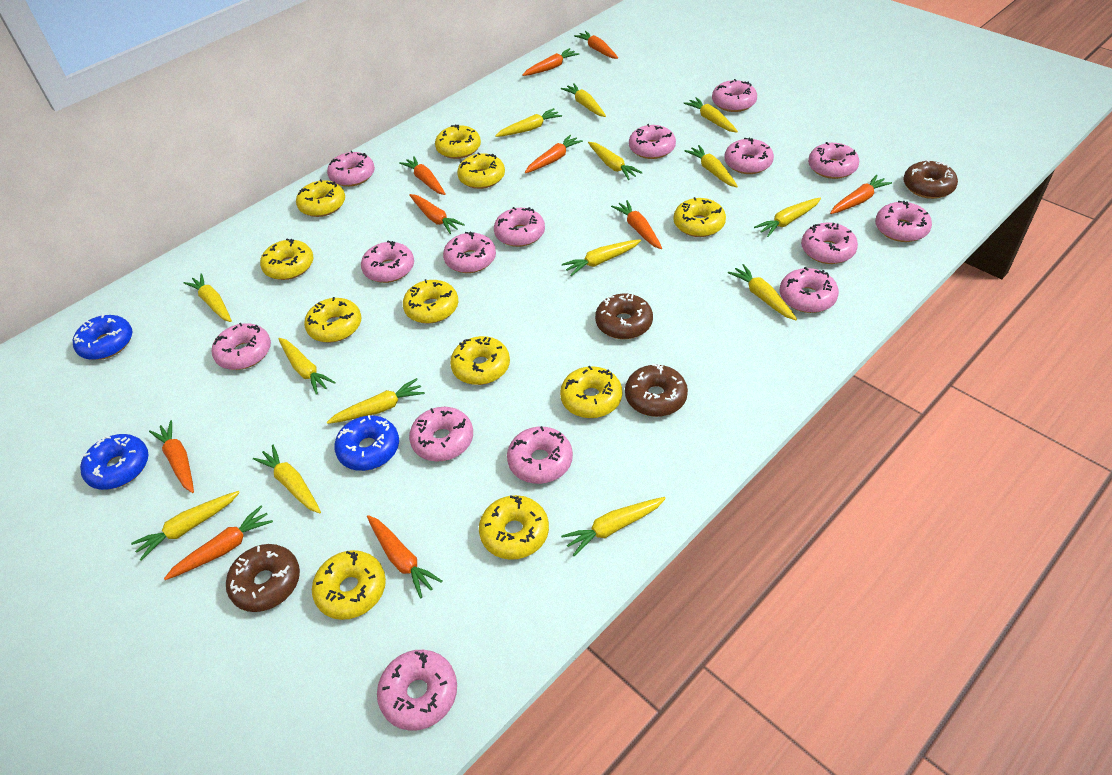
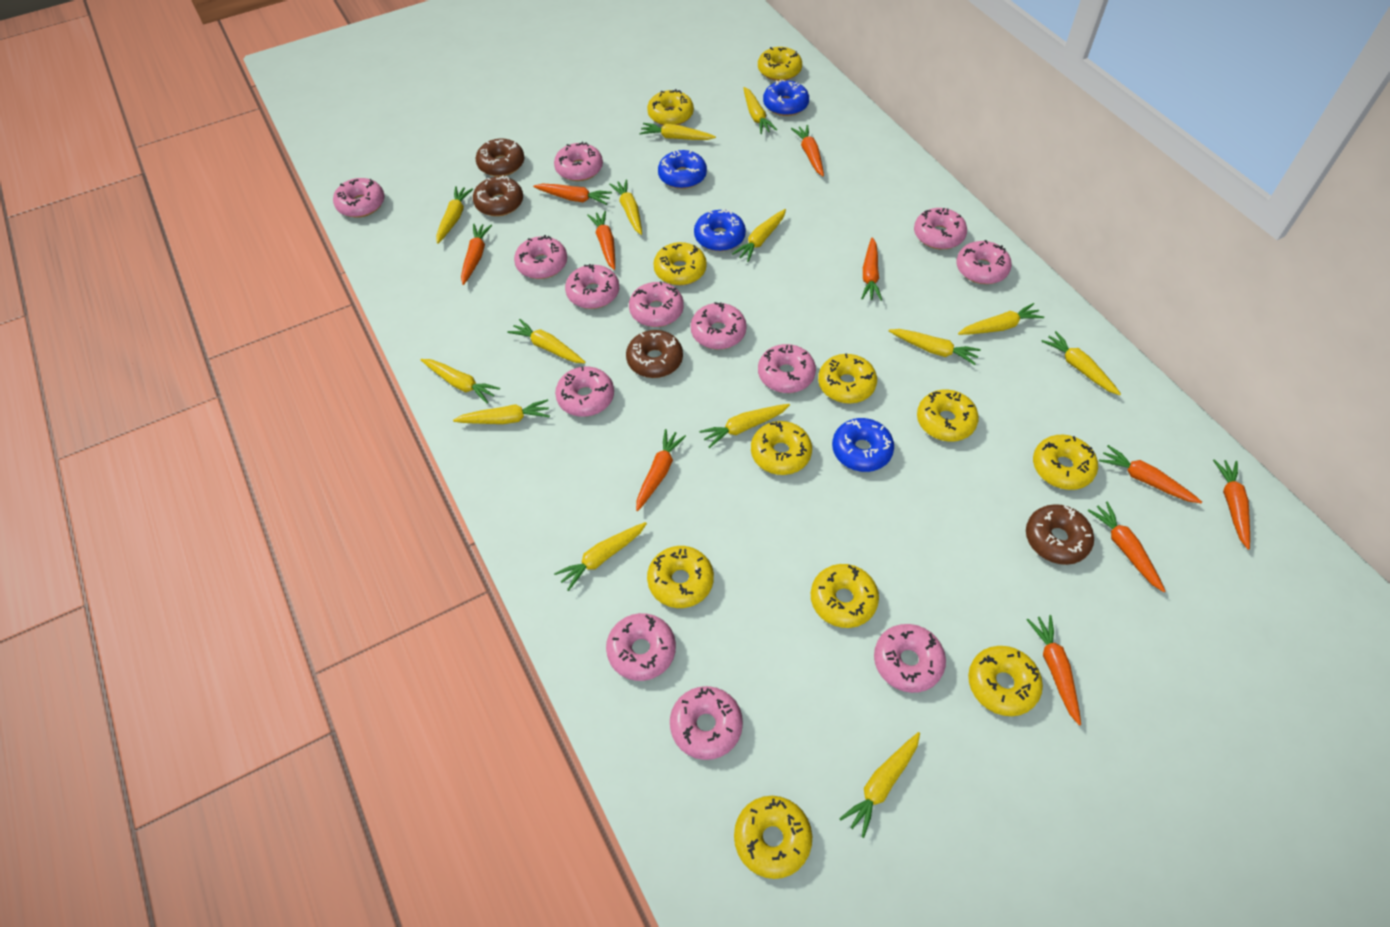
blue donut: [73,314,132,360] [80,434,148,490] [334,415,399,471] = 3 -> [658,150,707,189] [694,209,746,251] [763,80,809,116] [832,418,894,472] = 4
pink donut: [212,323,271,370] [327,151,375,187] [361,241,414,283] [377,650,457,731] [409,407,473,461] [443,232,496,273] [494,207,545,247] [507,426,573,484] [629,124,676,159] [712,79,757,112] [724,138,774,174] [780,267,839,313] [801,223,858,264] [808,142,860,179] [875,201,932,242] = 15 -> [333,178,385,218] [514,235,567,279] [554,142,603,181] [555,366,614,417] [565,264,619,309] [606,613,676,681] [629,281,684,327] [670,686,743,760] [691,302,747,349] [758,344,816,393] [874,624,946,693] [914,208,967,249] [956,240,1012,284] = 13

